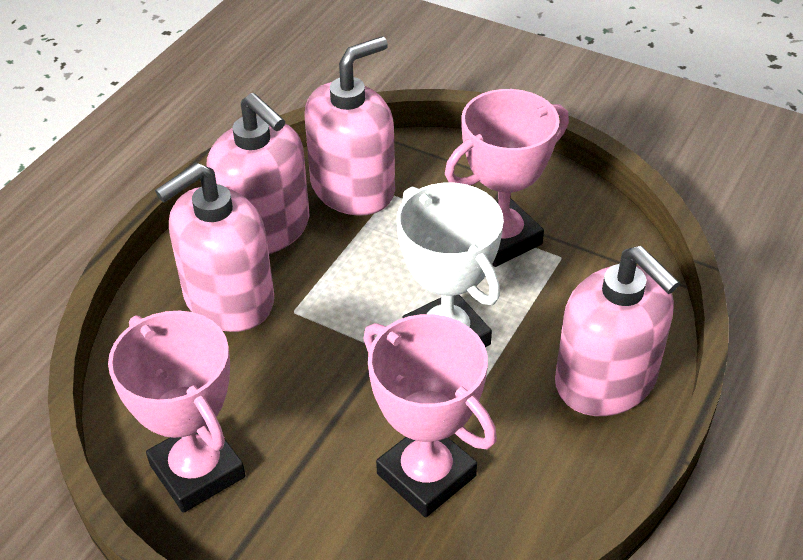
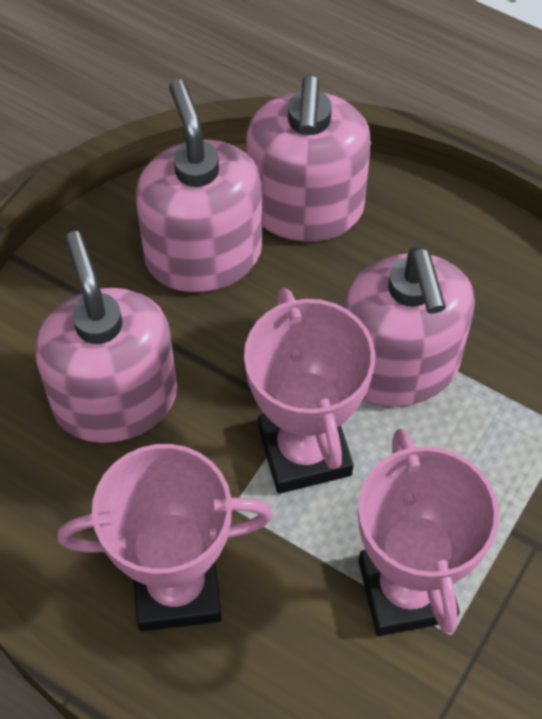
white trophy: [397,182,504,347] = 1 -> none = 0

